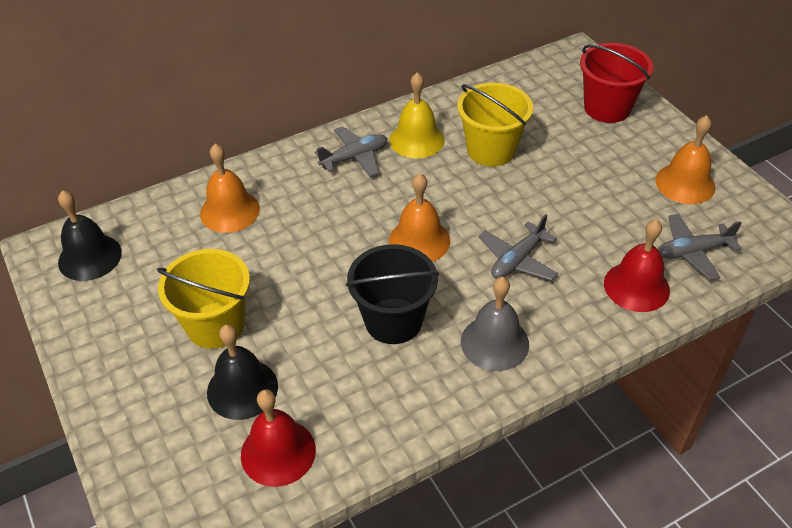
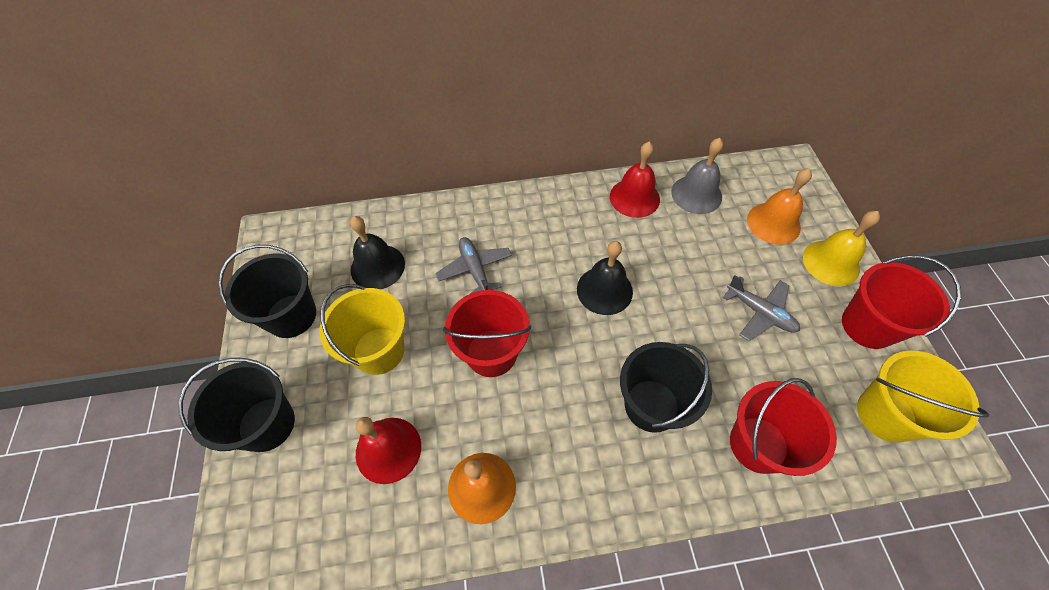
black bucket: [346,244,439,344] = 1 -> [179,358,295,452] [218,245,316,338] [620,342,712,433] = 3
grey plane: [315,126,387,177] [478,214,558,281] [658,214,742,280] = 3 -> [435,237,512,294] [723,275,800,341] = 2
orange bell: [200,144,260,233] [389,173,450,262] [655,115,715,204] = 3 -> [448,453,516,524] [747,168,812,245] = 2
red bucket: [580,43,653,123] = 1 -> [443,290,531,377] [730,378,837,476] [842,255,961,349] = 3

